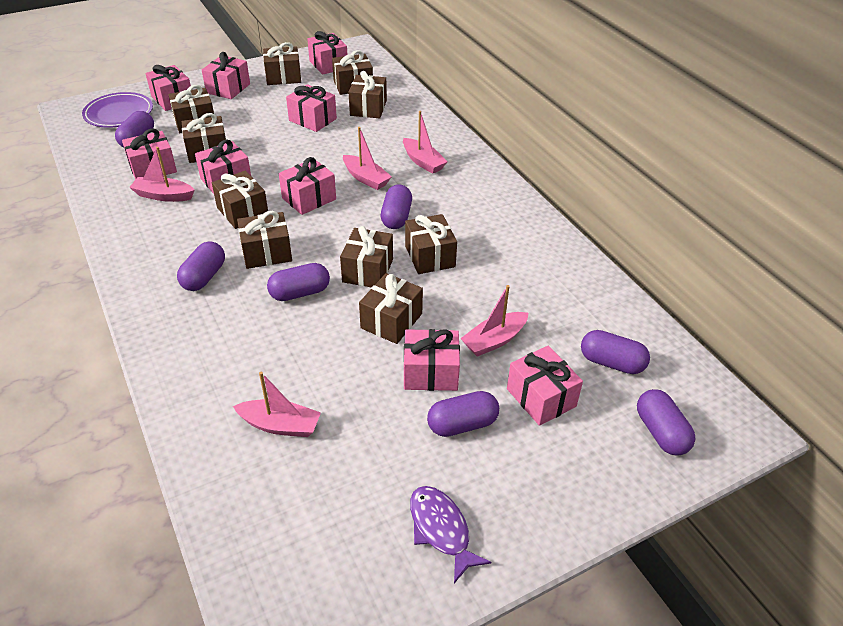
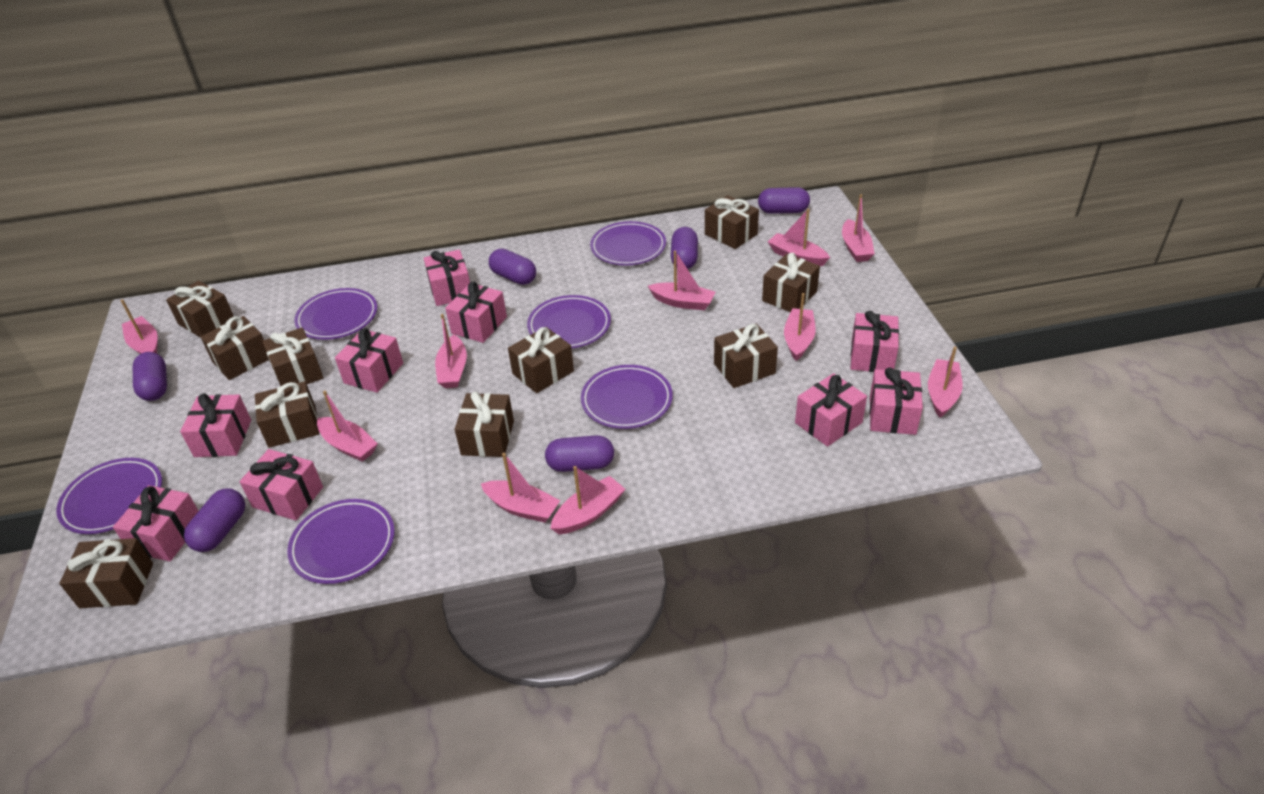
pink boat: [129,147,195,202] [233,372,321,437] [343,127,392,190] [403,111,448,174] [460,285,528,357] = 5 -> [121,299,158,354] [317,391,378,462] [435,314,467,388] [481,453,560,523] [550,466,625,534] [648,251,715,310] [768,209,830,266] [784,293,816,361] [842,194,875,262] [928,346,963,418] = 10
purple capsule: [115,111,154,147] [177,241,225,291] [267,263,330,301] [381,184,412,229] [427,391,499,437] [581,330,650,374] [637,389,695,456] = 7 -> [133,352,167,401] [184,488,245,552] [489,249,536,285] [545,435,614,472] [671,227,698,269] [758,187,810,214] = 6
purple fish: [410,486,492,583] = 1 -> none = 0
purple plate: [82,92,153,128] = 1 -> [56,458,162,534] [287,499,395,584] [294,288,377,340] [527,295,611,348] [581,365,673,429] [590,221,666,266] = 6

